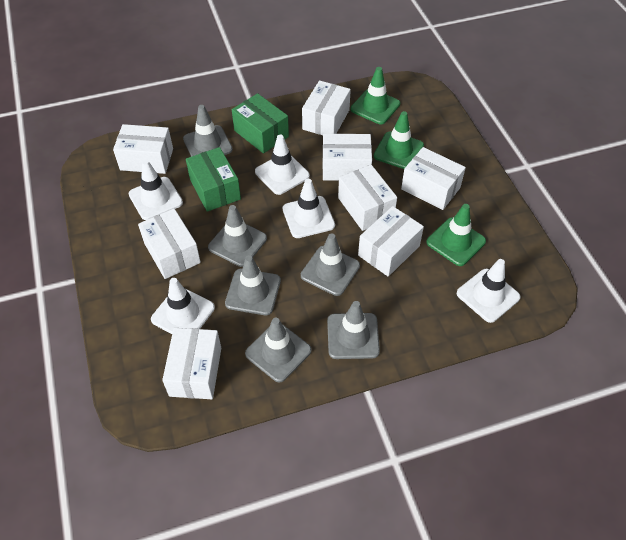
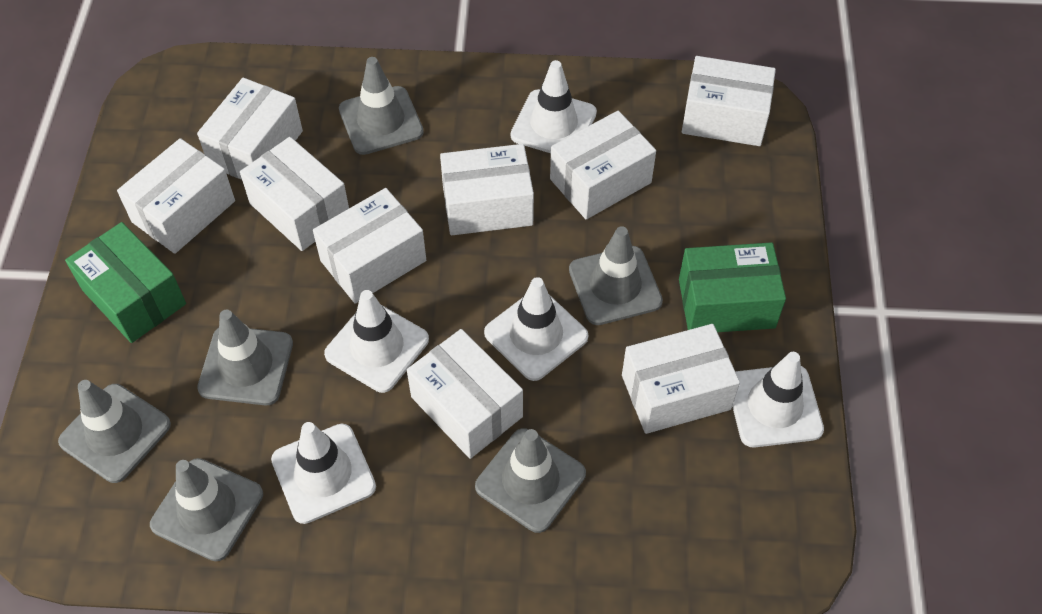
green traffic cone: [351,67,400,124] [374,111,424,169] [426,204,486,266] = 3 -> none = 0
white box: [113,124,173,174] [138,209,201,279] [162,328,221,399] [302,80,351,135] [323,134,372,181] [338,165,397,231] [358,206,424,277] [401,147,466,210] = 8 -> [117,138,235,254] [197,78,303,180] [240,137,349,251] [313,188,426,304] [407,329,523,459] [440,144,534,235] [550,111,656,219] [622,324,740,434] [682,56,776,146] = 9

